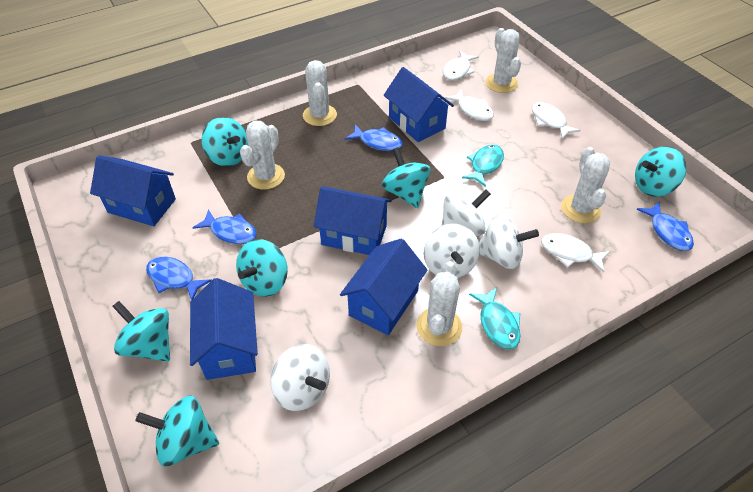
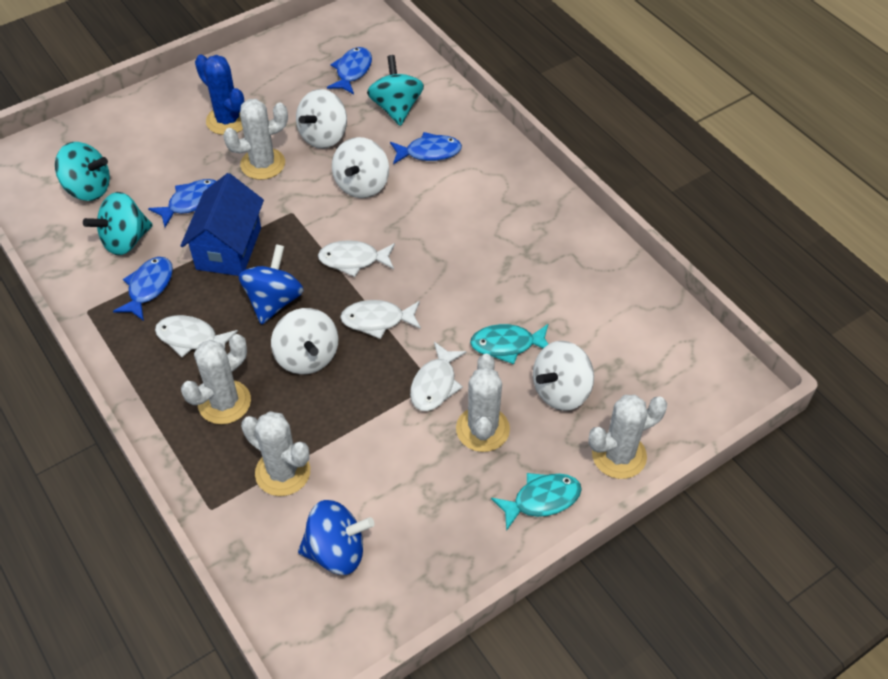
blue cactus: none = 0 -> [195,54,245,135] = 1
blue house: [90,155,176,226] [190,278,258,380] [314,186,392,255] [340,238,427,335] [384,67,454,142] = 5 -> [180,173,264,276] = 1
blue spinning top: none = 0 -> [239,244,304,325] [298,500,374,575] = 2
turquoise spinning top: [112,301,170,362] [135,396,219,467] [202,117,248,167] [236,239,288,297] [382,147,431,208] [635,146,686,196] = 6 -> [55,142,110,201] [83,192,153,255] [367,55,424,126] = 3

